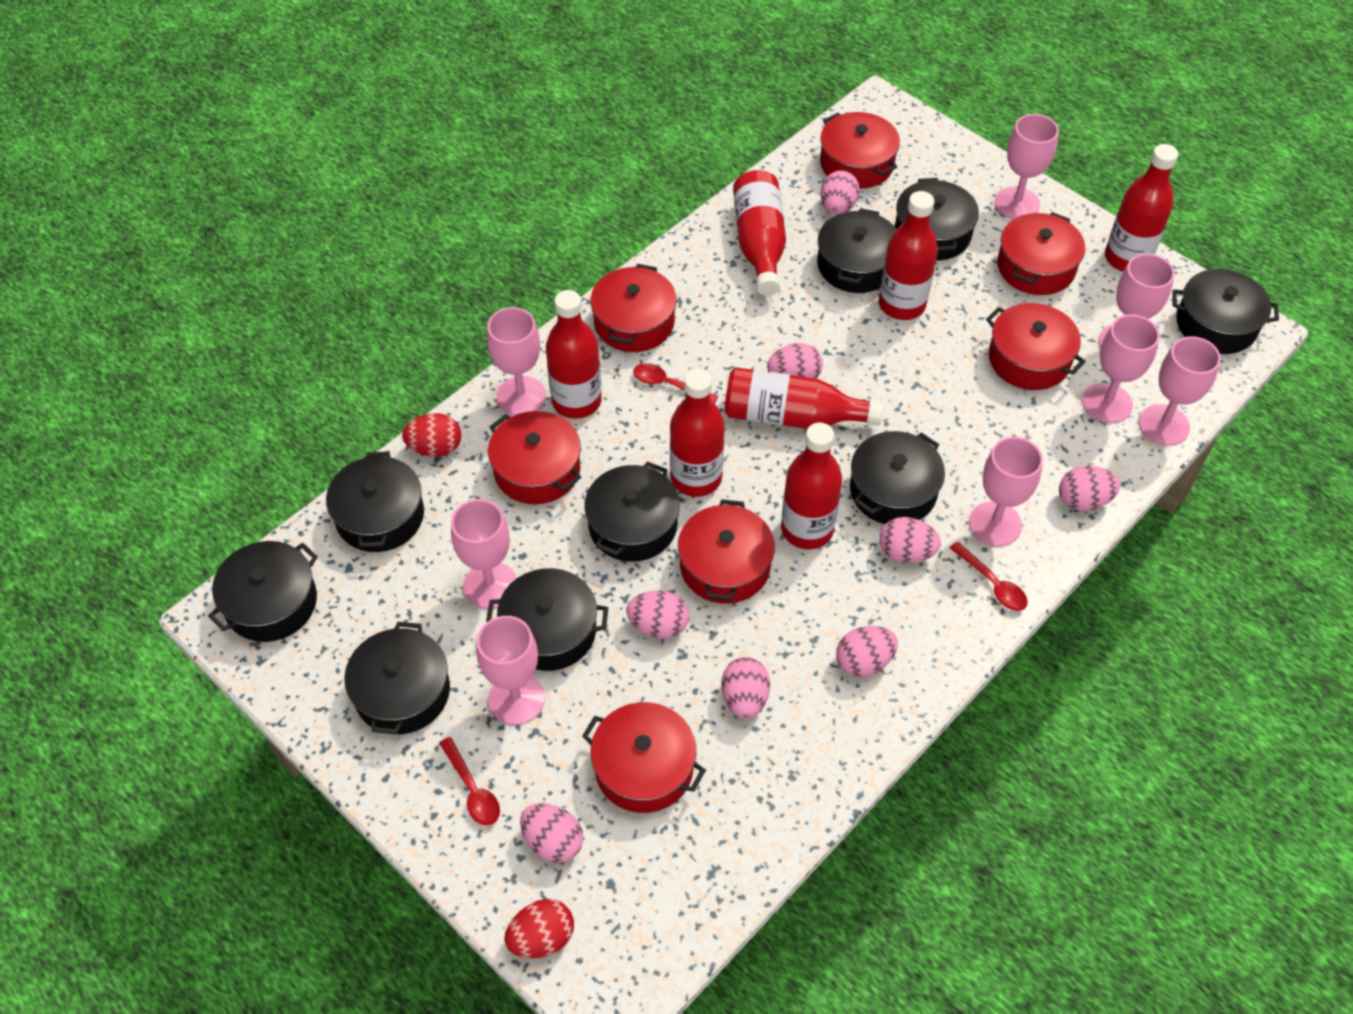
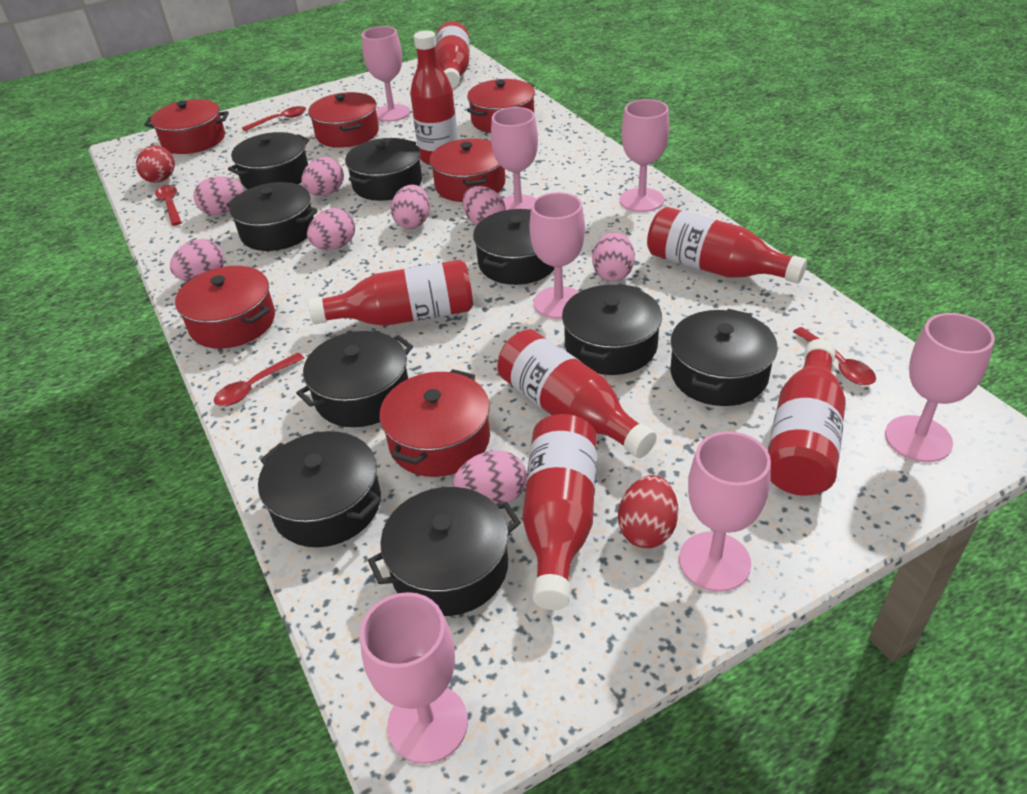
pink goblet: [451,499,517,609] [477,616,545,725] [487,307,546,416] [969,437,1043,546] [995,114,1059,219] [1082,314,1160,423] [1098,254,1175,348] [1139,336,1221,446] = 8 -> [360,592,468,764] [362,26,410,122] [491,107,538,210] [530,192,585,319] [620,99,670,212] [679,431,771,592] [885,313,995,462] = 7
red pot: [488,411,581,504] [582,702,706,813] [590,264,677,352] [678,499,775,604] [820,112,900,189] [986,303,1086,390] [997,212,1085,295] = 7 -> [144,99,229,154] [175,266,275,349] [308,92,379,148] [379,369,490,477] [430,138,506,202] [467,79,535,133] = 6
red spoon: [439,737,500,826] [633,363,719,403] [950,541,1028,611] = 3 -> [155,185,182,226] [214,353,304,406] [242,106,306,131] [793,327,876,385] = 4

